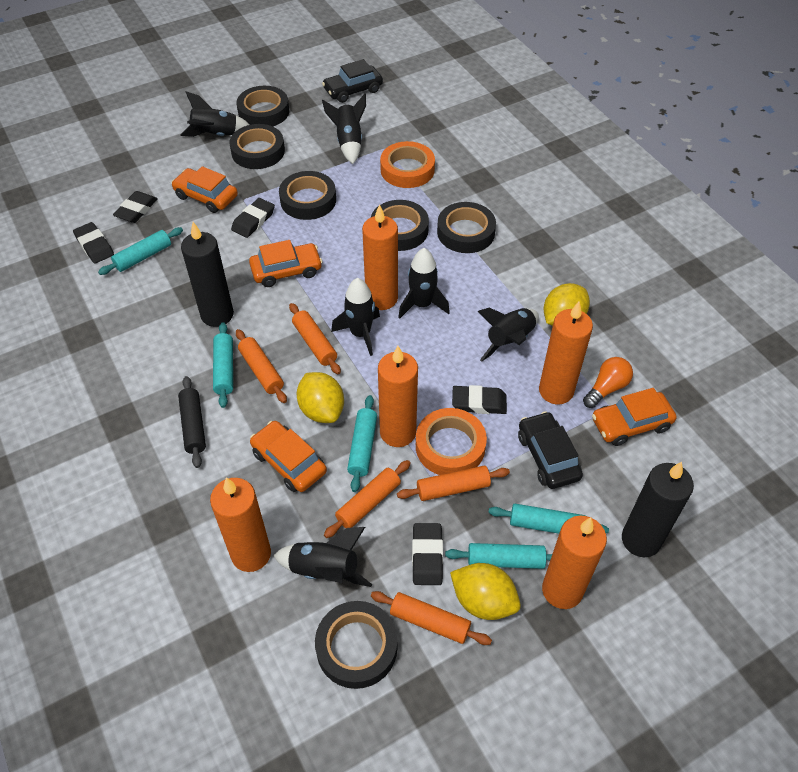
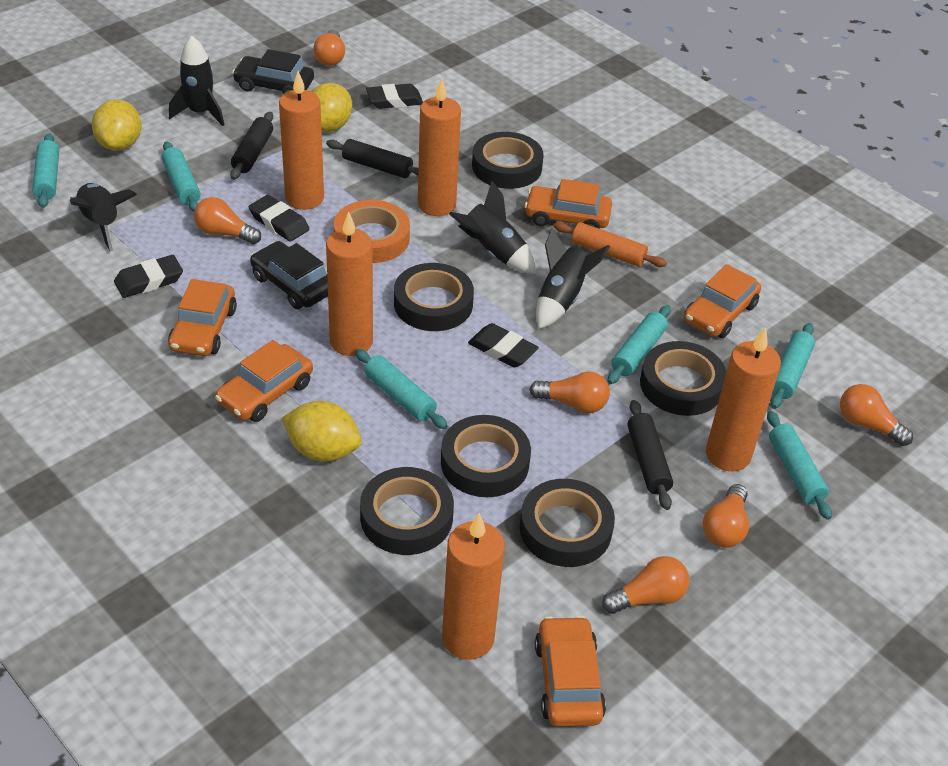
black candle: [181,222,234,327] [622,462,694,557] = 2 -> none = 0
black eraser: [73,222,114,263] [113,191,158,223] [231,198,275,238] [412,523,443,585] [452,385,507,414] = 5 -> [114,255,183,298] [249,195,309,242] [366,84,423,109] [468,323,539,368] = 4
black rocket: [180,92,249,137] [273,527,372,587] [322,93,366,164] [331,278,380,356] [398,248,450,318] [478,308,539,362] = 6 -> [70,183,137,251] [169,35,224,126] [449,181,536,274] [536,228,610,329] = 4
black rolling pin: [178,376,206,468] = 1 -> [230,112,273,180] [326,139,419,178] [628,400,673,510] = 3
orange car: [171,166,238,213] [249,240,322,287] [250,421,327,492] [592,388,677,446] = 4 -> [168,279,237,356] [215,340,313,422] [524,179,612,229] [535,616,606,727] [684,264,761,338] = 5
orange light bulb: [583,357,633,408] = 1 -> [194,197,261,244] [313,30,345,66] [529,371,610,413] [602,556,689,614] [702,484,749,548] [840,384,913,446] = 6
orange rolling pin: [236,329,287,403] [289,303,341,374] [324,460,411,538] [371,591,492,645] [397,466,510,501] = 5 -> [554,222,667,267] = 1
orange tape: [380,141,435,188] [416,408,487,475] = 2 -> [334,200,410,263] = 1
turquoise rolling pin: [98,227,183,275] [213,322,233,408] [347,395,377,492] [445,543,552,569] [488,504,609,534] = 5 -> [33,133,59,208] [162,141,201,212] [355,349,448,429] [608,305,671,384] [767,411,832,520] [770,323,815,409] = 6

